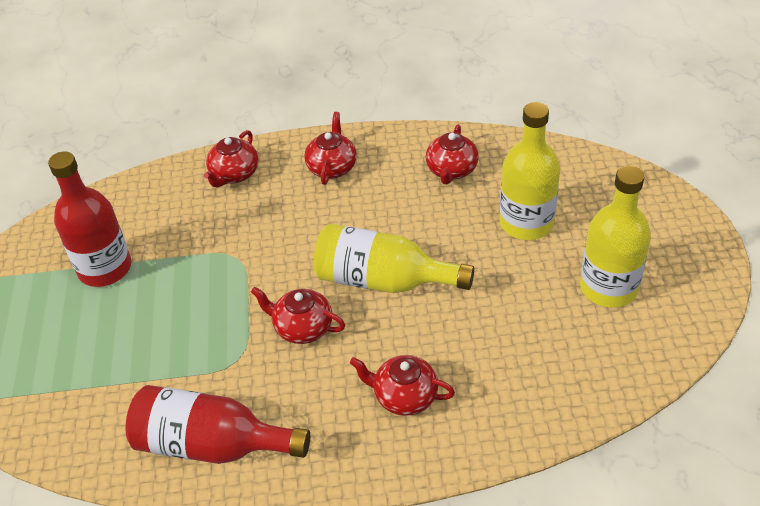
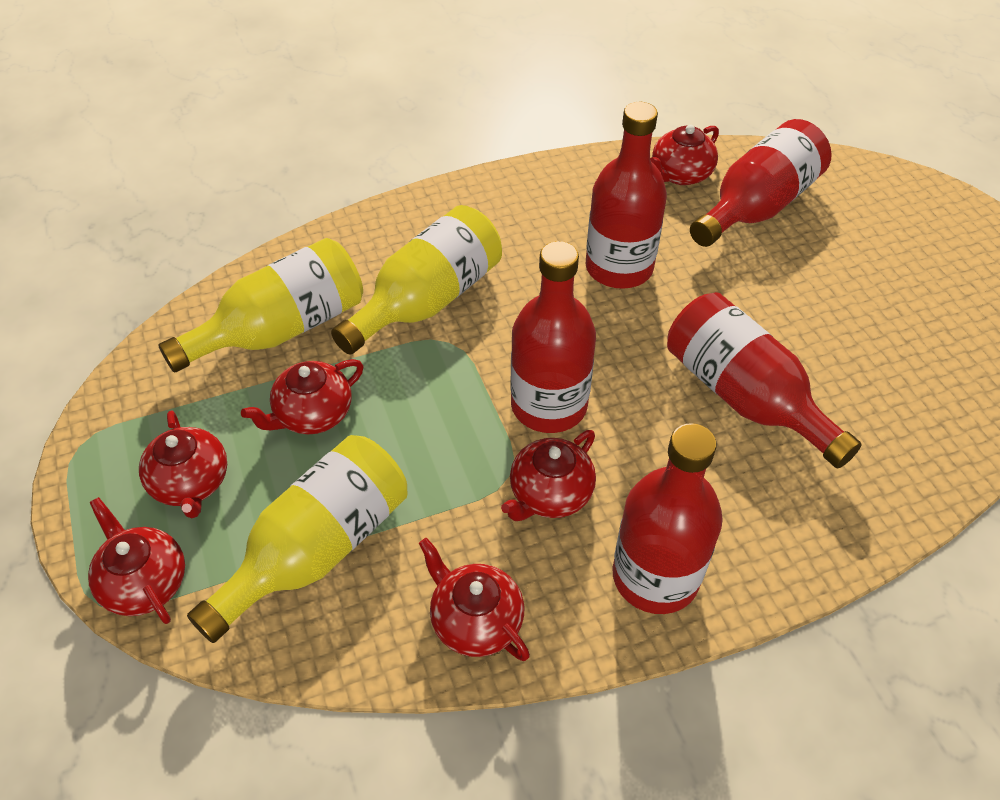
red bottle: [48,151,132,287] [125,385,310,464] = 2 -> [510,241,596,433] [586,102,667,289] [612,423,723,614] [667,292,862,468] [690,119,832,247] = 5
red teapot: [204,130,259,187] [251,287,345,344] [304,112,357,185] [350,355,455,416] [426,124,479,184] = 5 -> [88,497,185,624] [139,410,227,518] [241,359,363,434] [419,538,530,661] [501,430,596,521] [650,125,719,185] = 6

